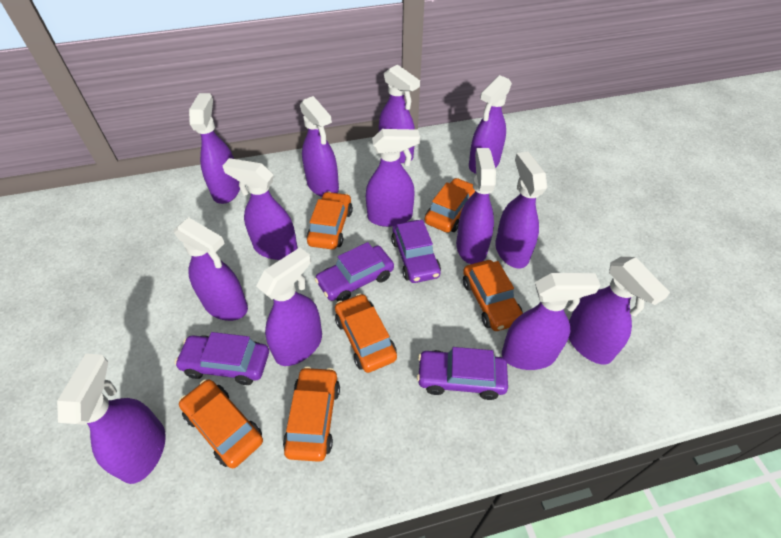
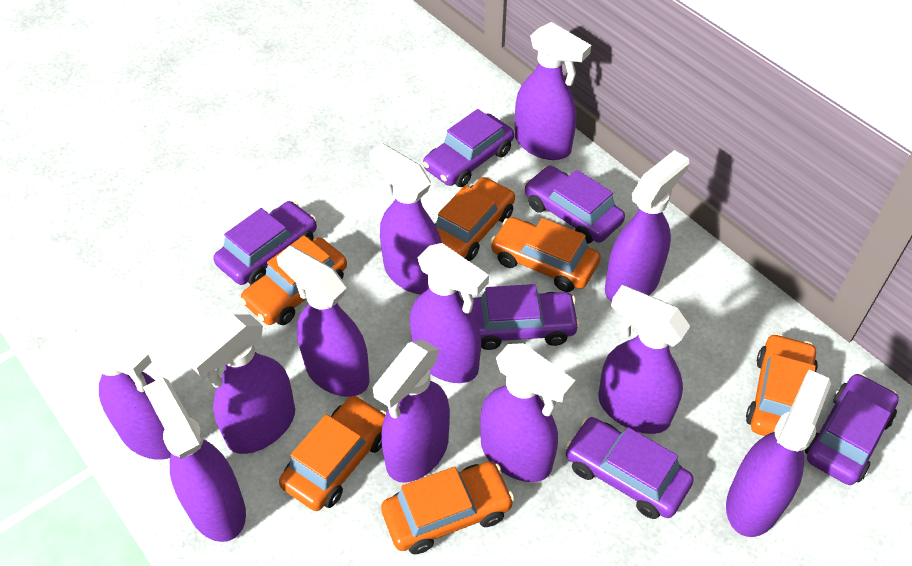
purple car: [175,332,269,385] [315,242,394,301] [391,220,441,283] [417,347,508,400] = 4 -> [213,201,317,285] [423,109,514,187] [471,284,580,350] [524,165,625,244] [565,417,694,519] [805,373,899,485] = 6
purple spray bottle: [57,354,166,484] [174,217,248,321] [189,93,240,204] [223,158,298,260] [256,248,322,366] [300,96,339,197] [366,129,420,227] [379,64,420,163] [456,148,496,264] [469,75,512,174] [495,151,547,269] [502,273,601,370] [569,257,670,365] = 13 -> [79,321,171,460] [143,377,246,542] [184,315,295,454] [276,246,370,397] [369,143,442,294] [373,340,450,483] [410,243,489,383] [480,343,575,482] [515,22,591,160] [598,285,690,434] [605,150,689,302] [726,370,831,537] = 12

